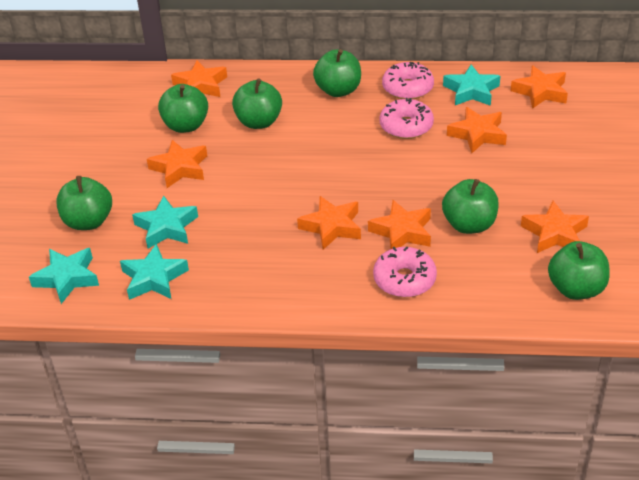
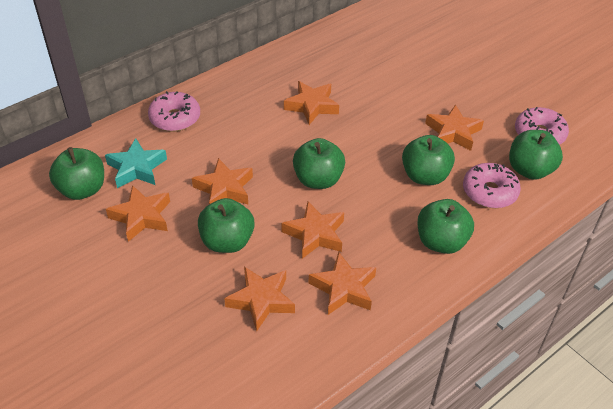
turquoise star: [29,248,99,304] [120,244,189,300] [132,196,198,249] [443,64,500,106] = 4 -> [105,138,167,188] = 1

